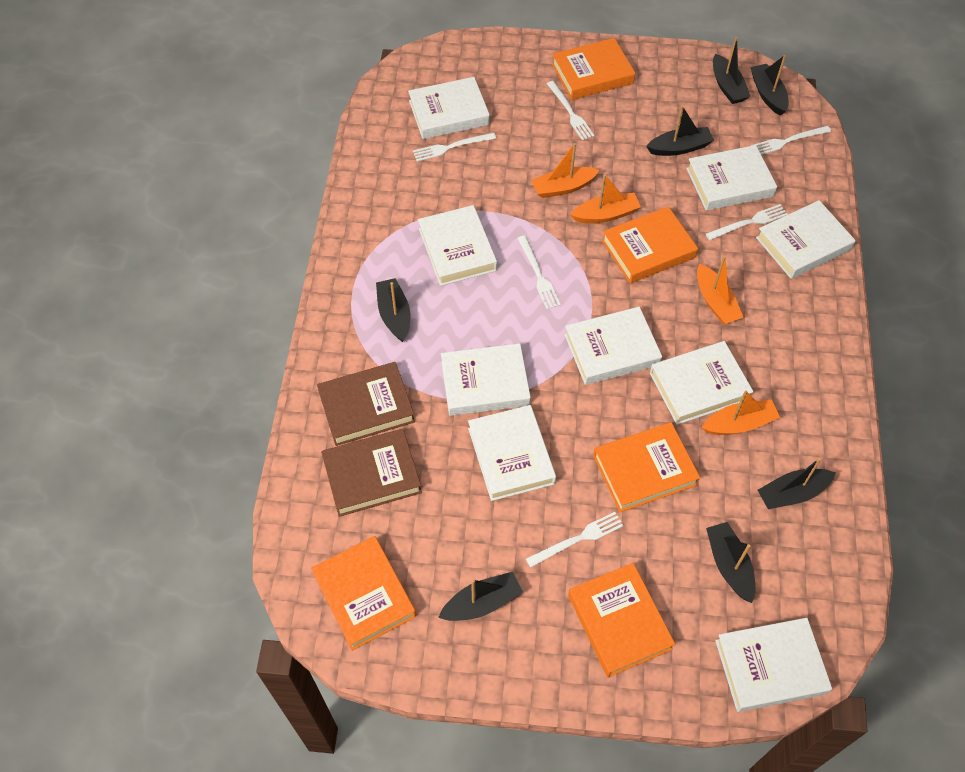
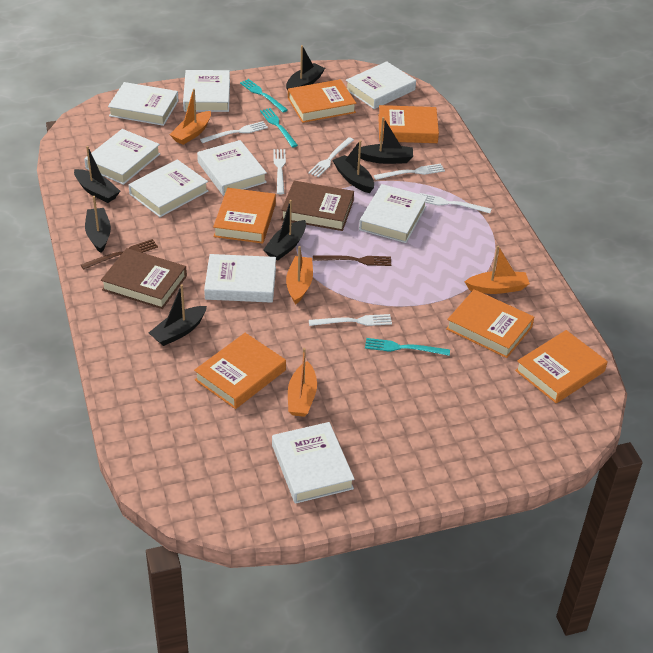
brown fork: none = 0 -> [81,239,158,270] [313,255,391,266] = 2
orange book: [311,536,416,651] [552,38,635,100] [568,563,675,677] [593,422,700,512] [602,206,698,283] = 5 -> [194,333,286,409] [213,188,276,244] [288,79,356,123] [378,105,439,143] [446,289,534,358] [515,330,608,403] = 6
turquoise fork: none = 0 -> [240,79,288,113] [260,108,298,148] [365,338,450,356] = 3

